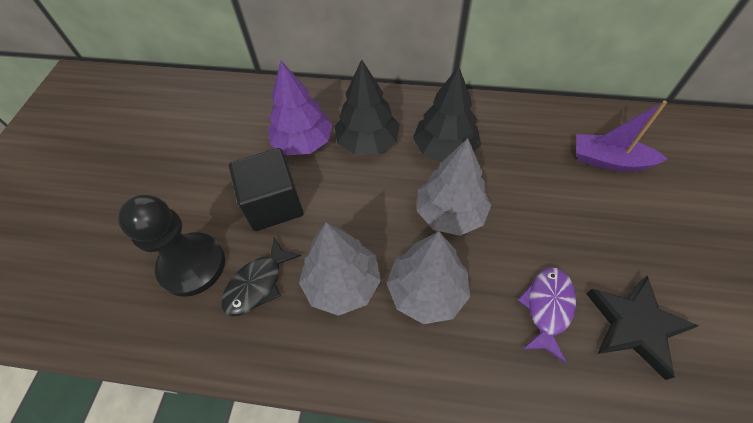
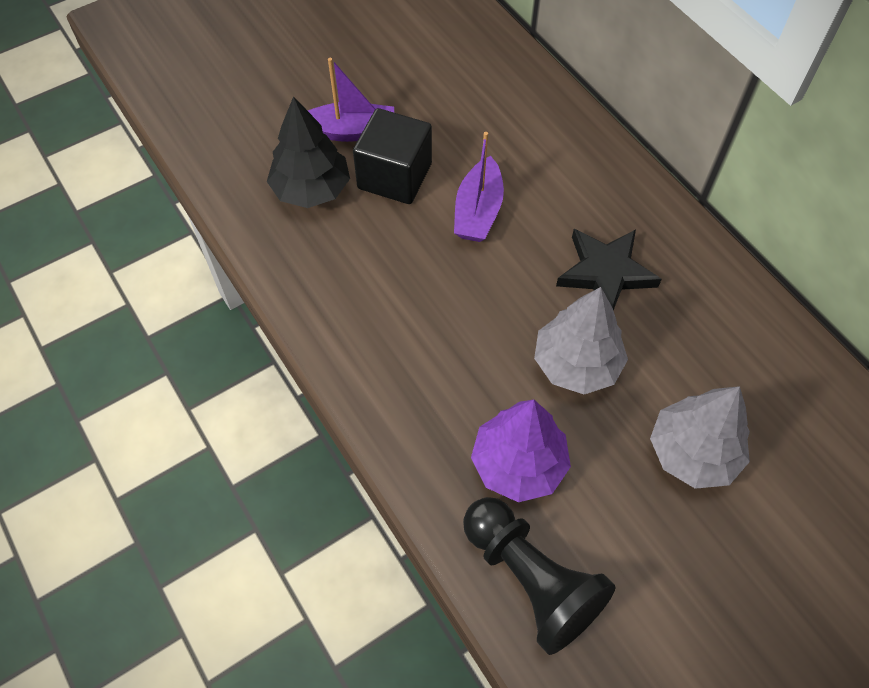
black fish: [221,238,301,316] = 1 -> none = 0
black tree: [334,60,400,155] [413,66,481,162] = 2 -> [267,96,350,208] = 1
grey tree: [299,222,381,316] [387,231,470,324] [417,138,491,236] = 3 -> [534,287,628,394] [650,386,750,489] = 2
purple boat: [576,100,668,172] = 1 -> [308,58,394,142] [454,132,504,242] = 2
purple fish: [517,267,576,363] = 1 -> none = 0

